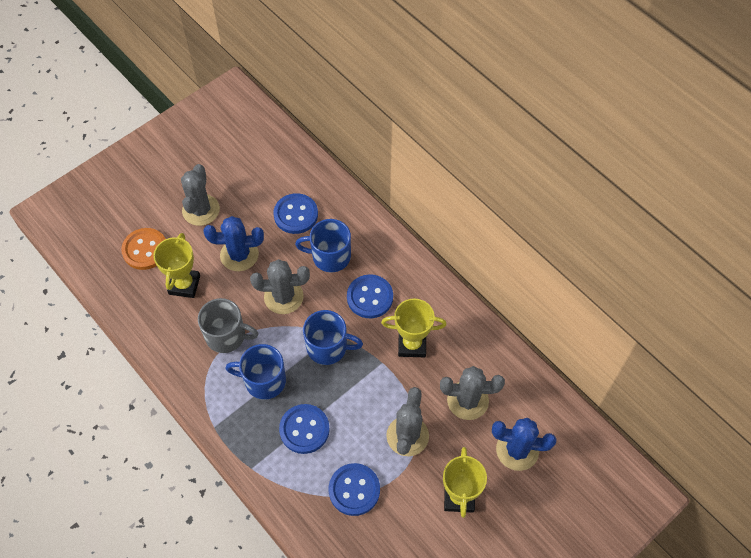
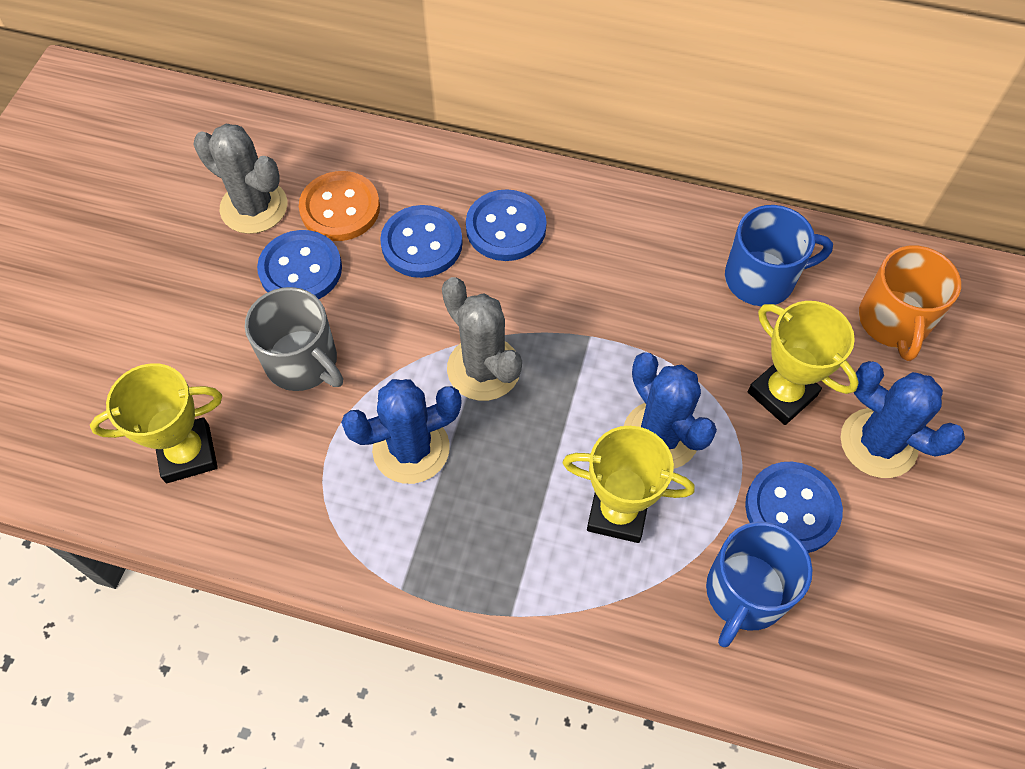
blue cactus: [203,216,264,271] [492,418,556,471] = 2 -> [341,379,462,484] [624,352,717,469] [841,361,965,478] = 3
blue mug: [225,344,286,400] [295,219,351,272] [303,310,363,365] = 3 -> [706,522,813,647] [725,205,833,306] = 2
grey cactus: [181,164,220,226] [250,259,310,314] [386,387,429,456] [440,366,505,420] = 4 -> [194,124,287,234] [442,277,522,401] = 2
orange mug: none = 0 -> [859,246,961,361] = 1

